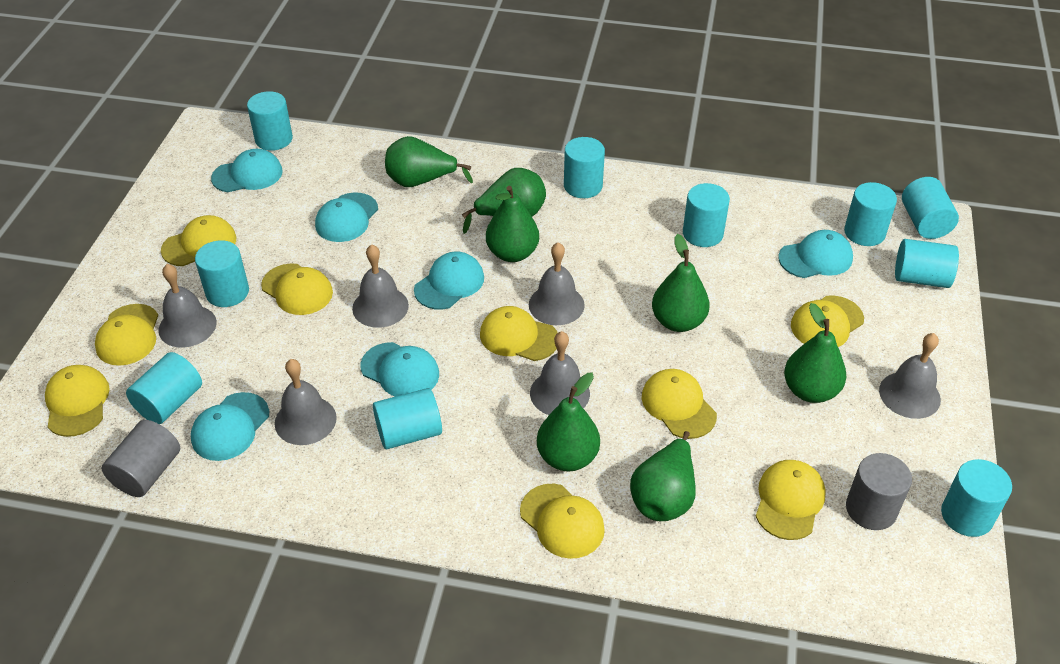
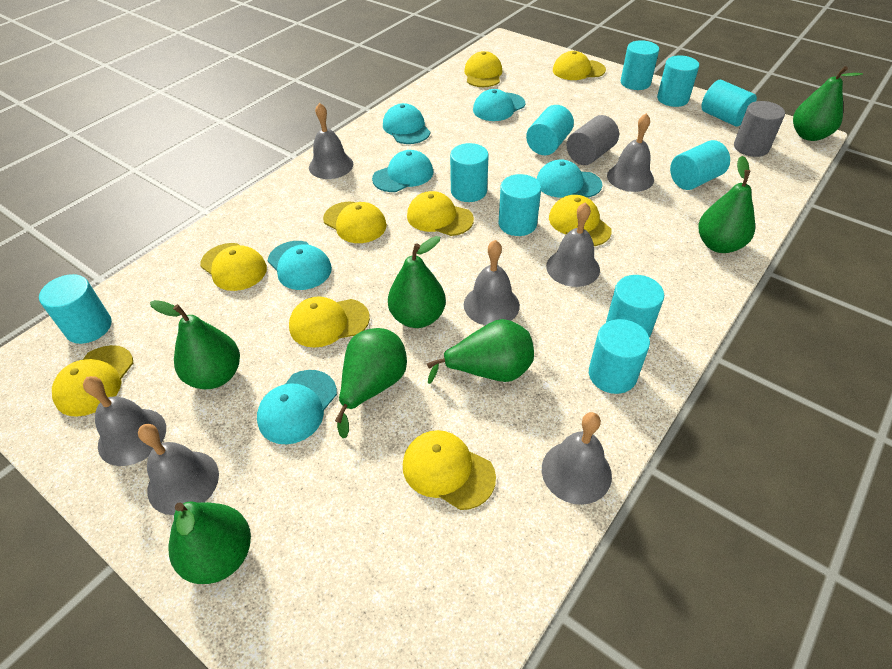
grey bell: [159,264,217,348] [275,359,337,445] [352,244,409,328] [529,242,585,325] [530,331,590,415] [879,333,941,419] = 6 -> [83,376,166,466] [138,424,219,515] [309,103,353,179] [464,240,520,325] [542,412,612,505] [546,202,600,287] [607,113,654,192] = 7

